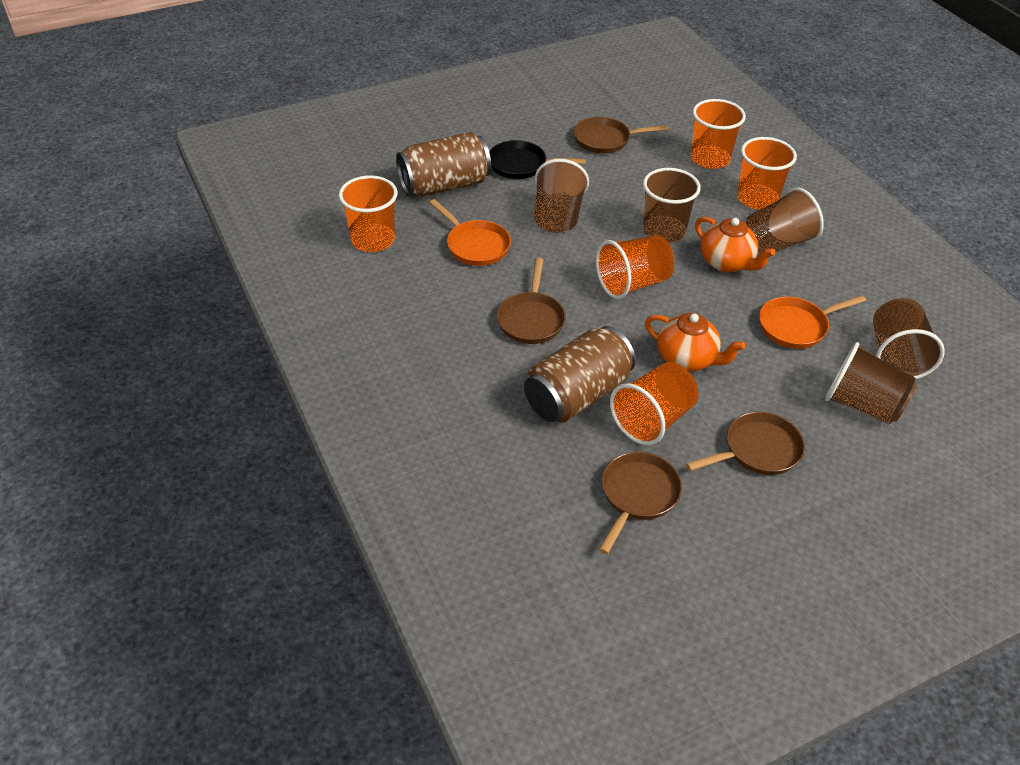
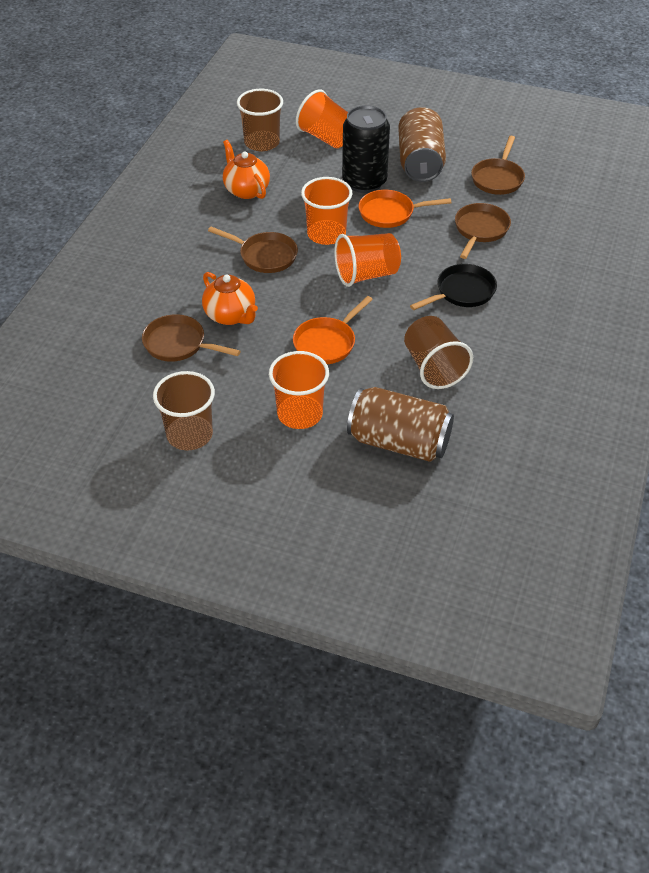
black can: none = 0 -> [342,105,390,193] = 1
brown cup: [534,159,589,233] [643,168,701,243] [746,187,824,253] [825,342,917,424] [873,298,945,379] = 5 -> [153,371,215,451] [237,89,283,151] [404,316,473,389] = 3
orange cup: [339,175,398,252] [596,235,674,299] [610,362,699,445] [691,99,746,169] [737,137,797,210] = 5 -> [269,351,329,429] [296,90,348,148] [301,177,352,245] [334,233,401,287] = 4

